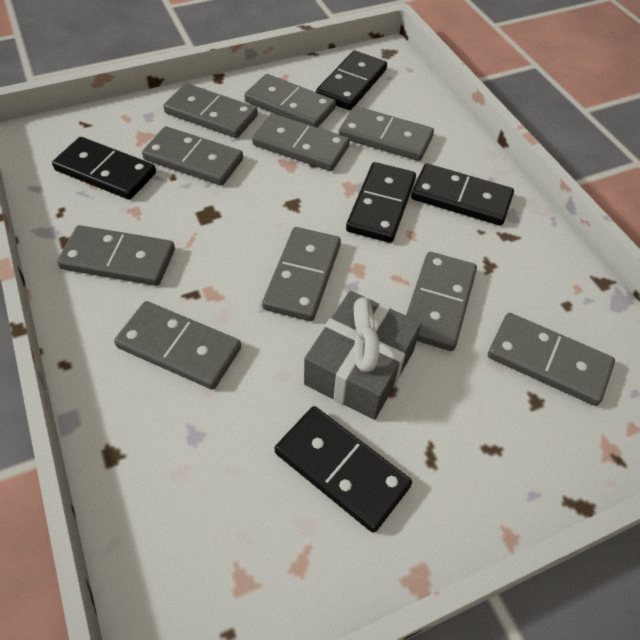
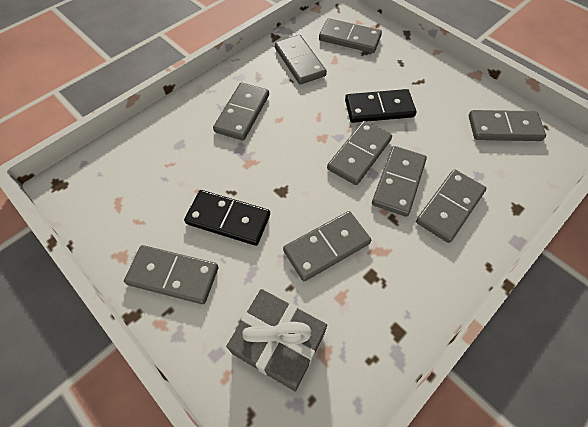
black domino: [52,137,156,200] [275,406,412,533] [316,51,387,110] [346,162,416,243] [411,164,514,226] = 5 -> [184,190,270,246] [345,89,416,123] = 2
grey domino: [57,225,175,286] [114,301,241,390] [142,126,243,186] [163,83,258,138] [244,74,336,128] [252,114,350,171] [262,227,341,321] [339,106,434,161] [406,252,477,351] [488,313,615,406] = 10 -> [124,245,218,304] [213,82,269,141] [274,35,327,85] [283,211,371,281] [319,18,382,53] [327,121,392,185] [372,146,427,217] [416,169,486,243] [469,110,546,141] = 9

